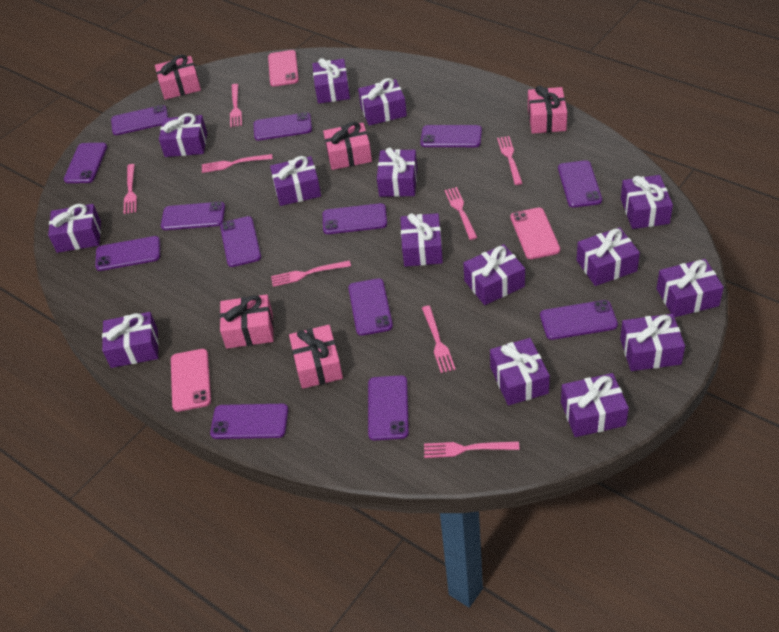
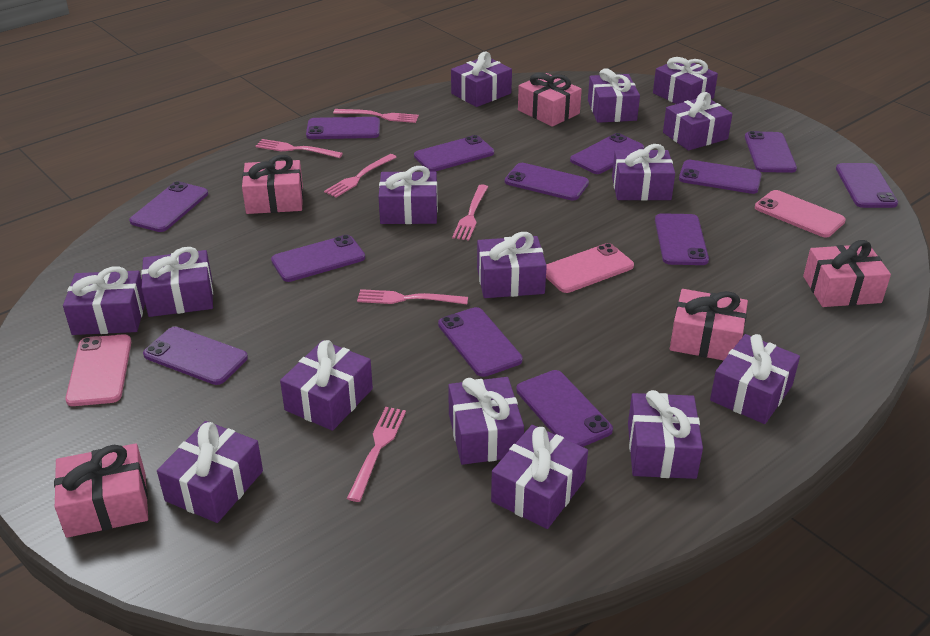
pink fork: [124,164,137,214] [202,154,273,173] [230,84,242,127] [271,260,351,287] [422,306,456,373] [424,441,519,458] [444,187,478,240] [497,136,522,185] = 8 -> [256,139,343,158] [324,154,397,198] [333,109,419,123] [347,407,406,502] [357,289,468,304] [452,185,488,241] = 6

